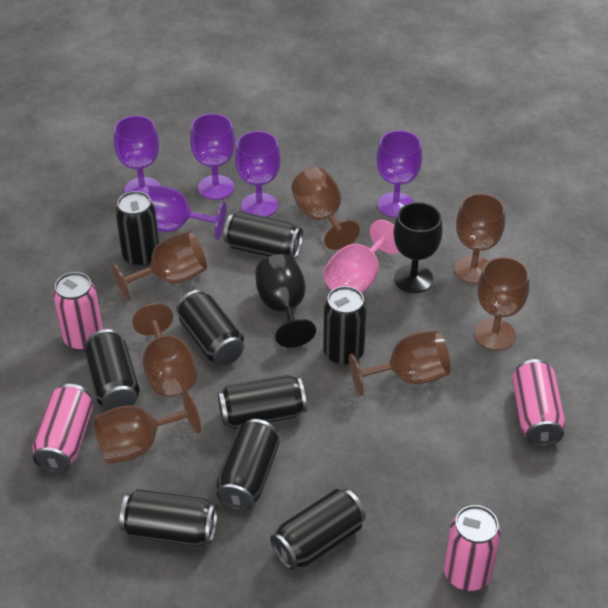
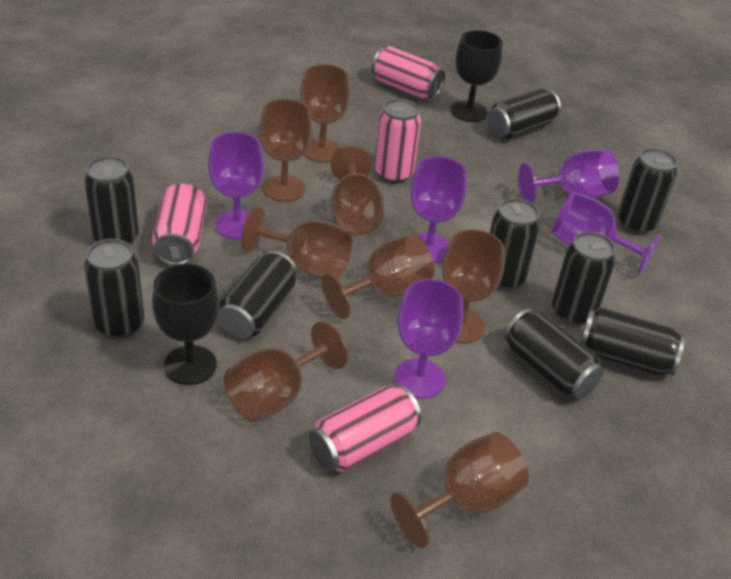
brown goblet: [93,390,201,464] [112,231,207,301] [132,303,197,397] [291,167,360,250] [349,330,451,396] [454,193,505,284] [474,257,529,351] = 7 -> [224,321,348,422] [241,207,352,279] [259,99,312,202] [300,64,350,163] [322,234,435,319] [330,146,384,235] [390,432,529,549] [442,229,505,343] = 8
pink goblet: [323,220,399,293] = 1 -> none = 0

